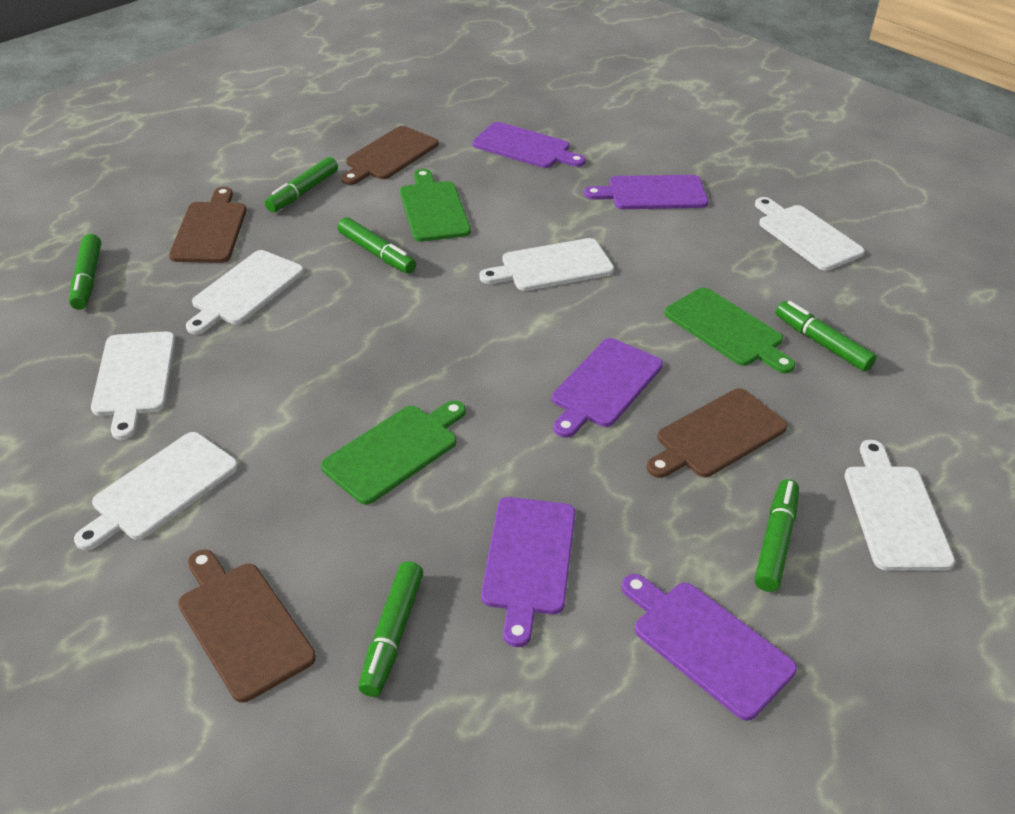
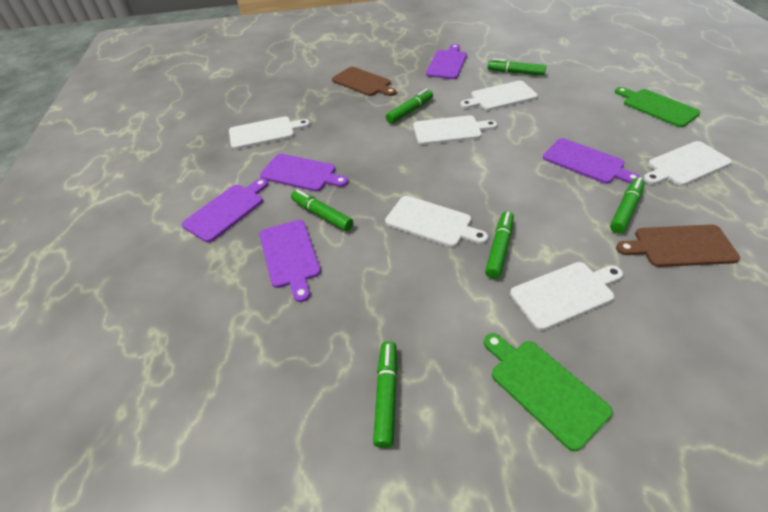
brown cutting board: [169,187,246,263] [178,550,316,703] [342,126,438,185] [647,388,788,478] = 4 -> [332,67,396,96] [616,224,740,267] = 2
green cutting board: [321,401,466,505] [400,169,471,242] [664,288,795,373] = 3 -> [484,333,613,451] [615,87,701,127] = 2

